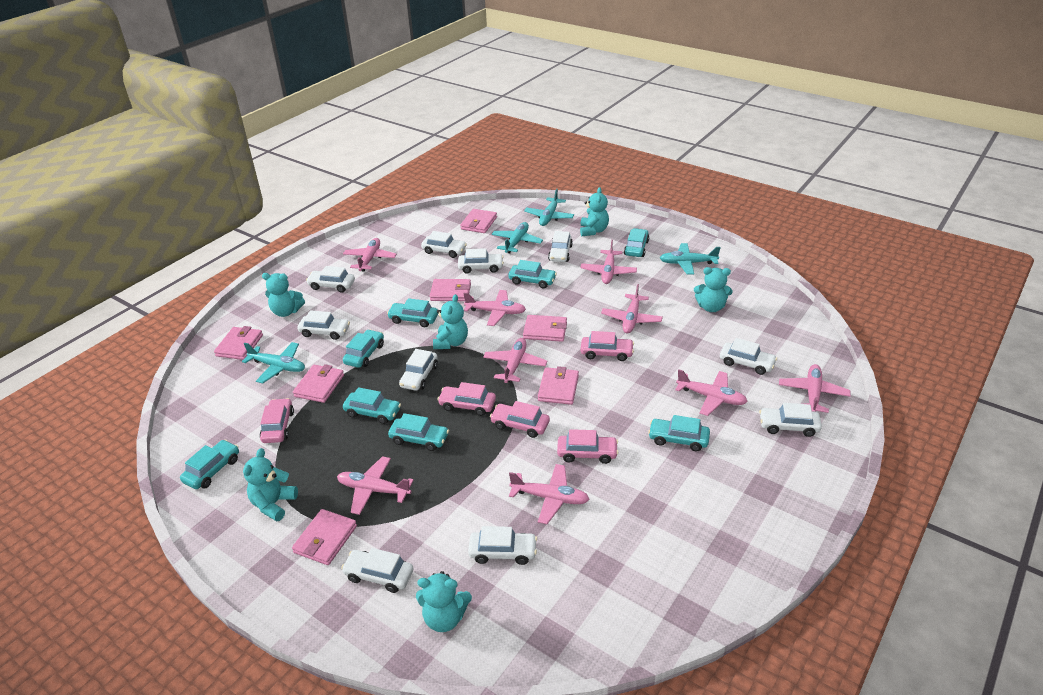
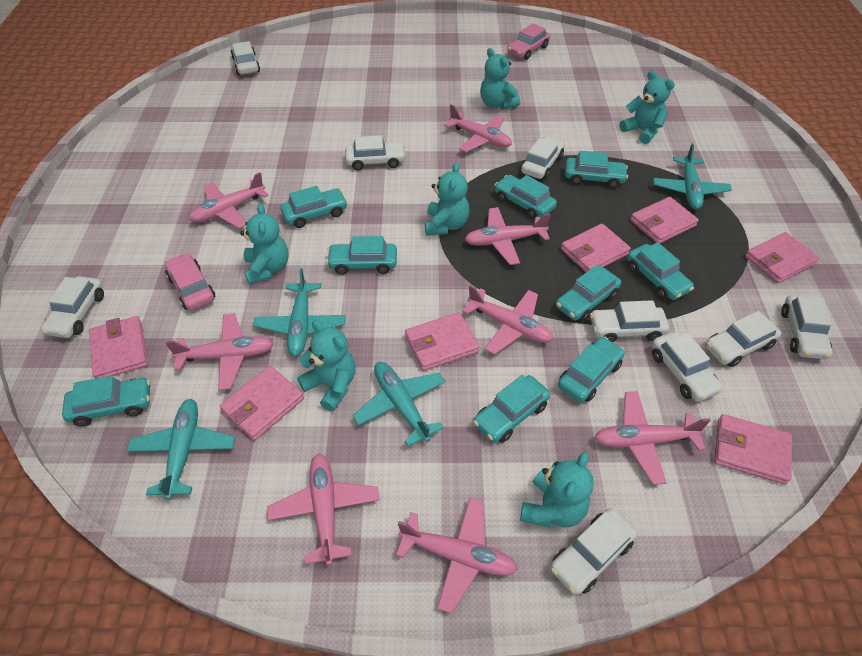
pink car: [260,398,294,443] [437,382,496,416] [490,401,550,438] [557,429,618,464] [581,331,634,361] = 5 -> [165,253,215,310] [508,23,550,60] = 2
pink plane: [337,456,414,515] [343,238,397,271] [463,290,526,326] [483,338,547,383] [509,464,589,524] [580,240,637,284] [601,284,663,333] [675,369,748,416] [779,364,850,413] = 9 -> [165,313,274,390] [189,172,269,228] [267,453,380,566] [396,497,518,614] [444,105,512,152] [462,285,553,355] [465,207,551,265] [594,391,711,485] = 8
turquoise car: [180,440,239,489] [343,329,384,368] [343,387,401,424] [387,298,438,327] [388,413,449,451] [508,260,557,288] [624,228,649,257] [648,415,710,451] = 8 -> [62,376,150,427] [280,186,348,228] [326,236,397,275] [473,375,550,443] [495,175,557,219] [556,265,621,322] [558,337,625,402] [565,151,628,188] [627,242,694,300] = 9
white car: [297,310,350,340] [306,266,355,293] [341,548,413,593] [399,349,438,391] [421,231,467,258] [458,248,504,273] [468,526,537,565] [548,231,573,262] [720,338,777,375] [759,403,822,437] = 10 -> [41,276,104,338] [231,41,260,75] [345,135,406,170] [521,136,565,179] [550,508,637,595] [590,300,669,342] [652,331,723,402] [705,311,781,367] [781,295,832,359] = 9

